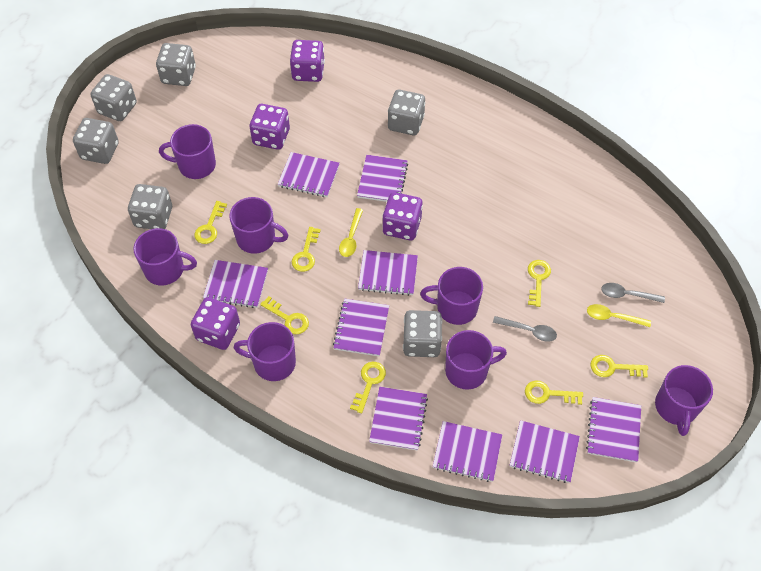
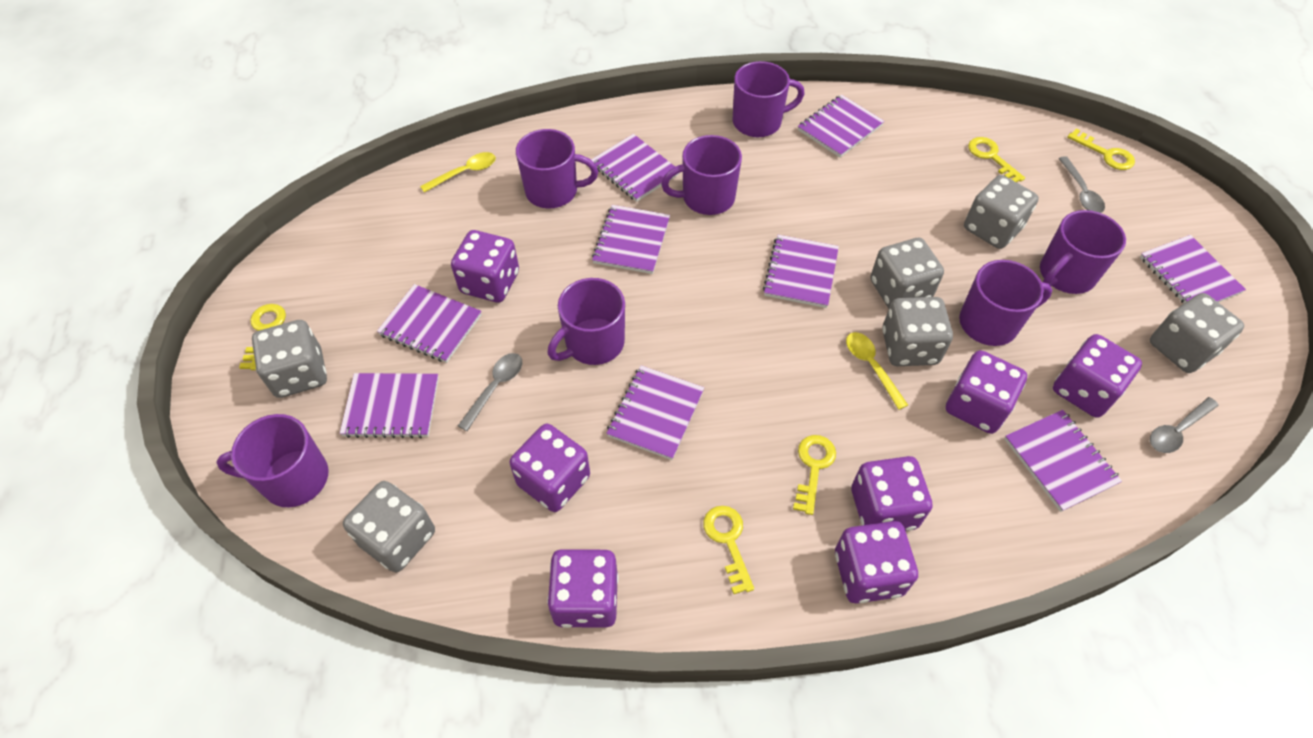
grey spoon: [493,316,557,342] [601,283,665,303] = 2 -> [458,353,522,431] [1058,156,1105,213] [1150,397,1219,453] = 3
purple dice: [191,297,240,350] [249,104,290,150] [290,40,325,82] [382,192,423,240] = 4 -> [451,230,519,303] [510,424,590,512] [547,549,619,628] [835,521,918,603] [851,456,932,531] [946,350,1027,434] [1053,334,1142,418] = 7
yellow key: [194,201,227,244] [260,296,309,334] [292,227,321,272] [350,362,386,413] [525,381,583,405] [528,260,551,307] [590,355,648,378] = 7 -> [239,304,286,370] [703,506,754,594] [793,435,836,515] [968,137,1025,182] [1067,129,1135,170] = 5

